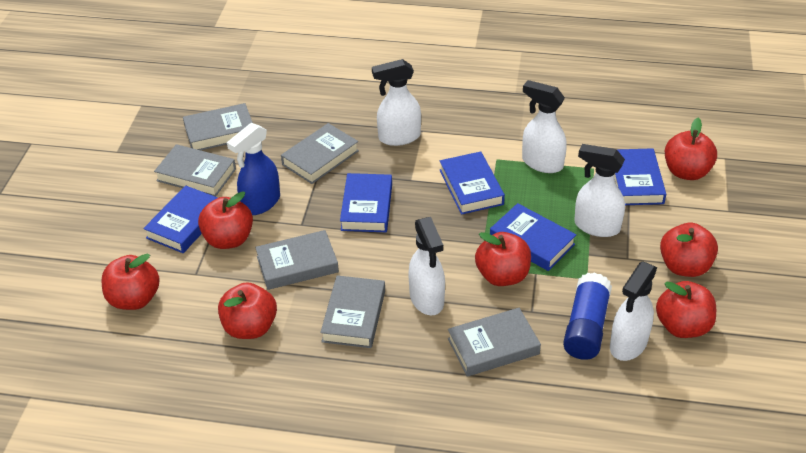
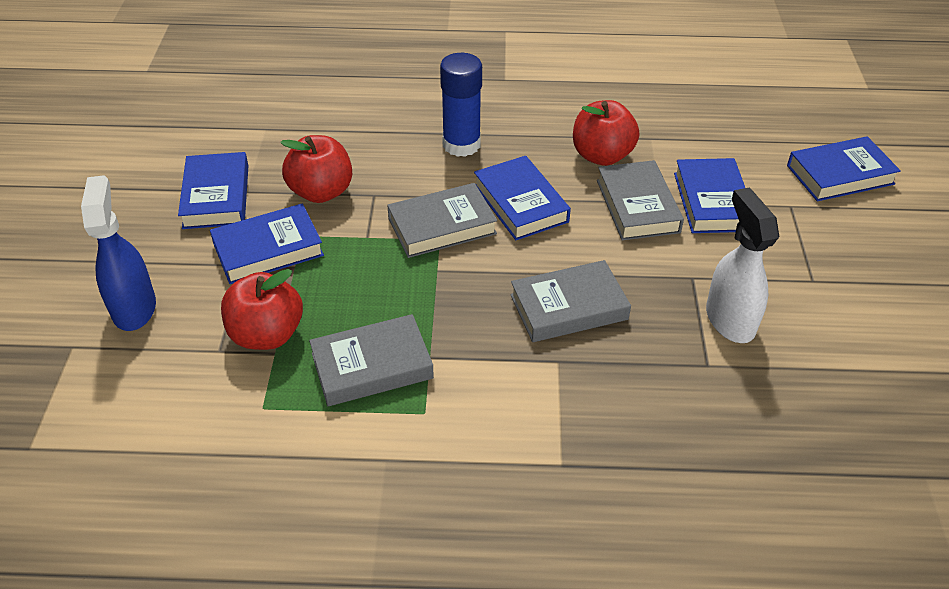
grey book: [154,144,236,197] [183,103,253,150] [255,230,339,290] [281,123,359,184] [320,275,385,348] [448,308,541,377] = 6 -> [309,314,434,406] [387,183,497,258] [510,260,631,342] [597,160,684,240] = 4
red apple: [101,253,160,310] [198,191,253,249] [218,282,277,339] [475,232,531,286] [656,281,716,338] [660,223,718,277] [665,118,717,180] = 7 -> [221,269,303,350] [280,135,352,203] [573,100,639,166] = 3
white spray bottle: [372,59,421,146] [408,217,445,315] [522,80,567,173] [574,144,625,237] [610,261,657,361] = 5 -> [706,188,779,343] = 1

